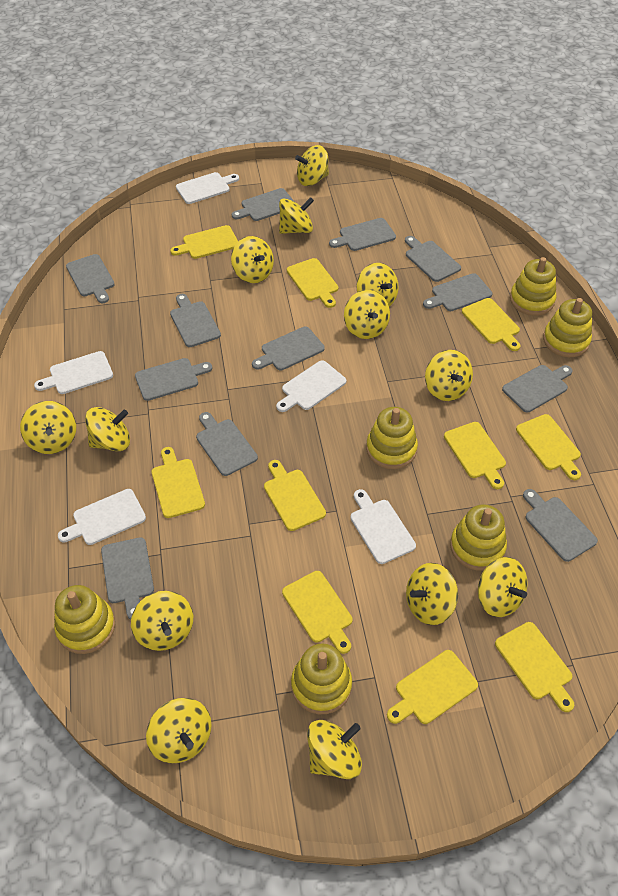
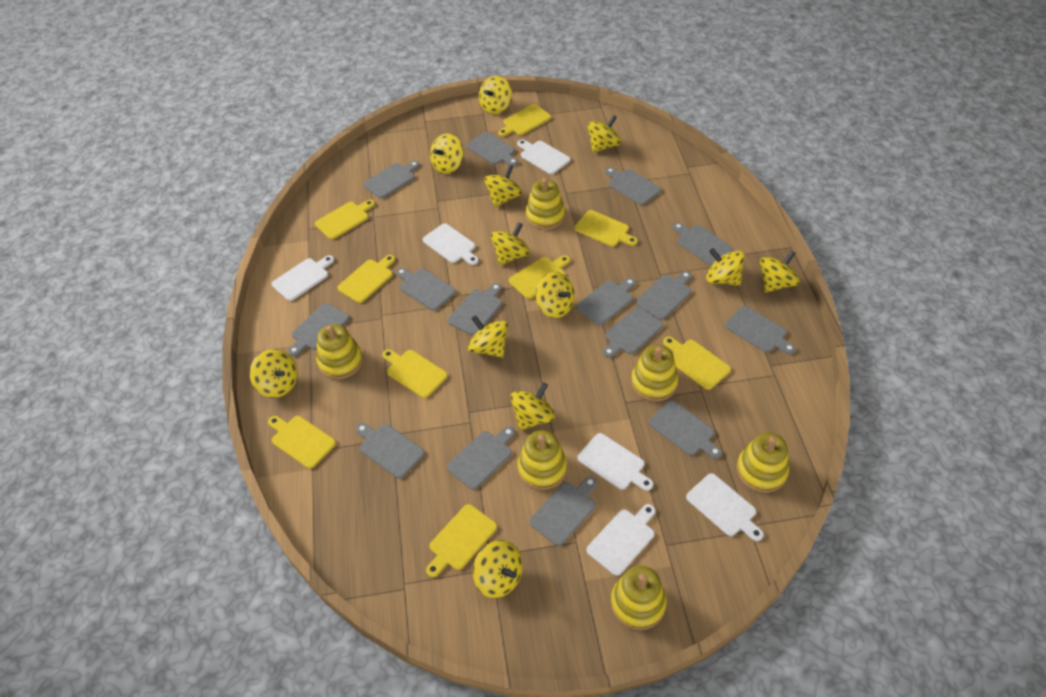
grey cutting board: [66,254,115,303] [101,537,154,620] [135,358,212,401] [170,294,221,347] [196,412,258,476] [232,188,294,221] [252,327,325,370] [329,218,396,251] [405,236,461,282] [423,273,492,311] [502,365,573,412] [523,489,598,562] = 12 -> [288,303,349,356] [356,423,425,479] [363,161,419,199] [396,268,456,311] [447,426,515,490] [448,283,502,336] [466,132,518,166] [529,476,597,546] [576,278,636,325] [603,307,663,358] [605,167,661,205] [636,271,692,320] [649,400,722,459] [673,222,733,266] [725,306,796,354] = 15
white cutting board: [34,351,113,394] [58,489,146,545] [176,172,239,204] [276,360,346,412] [351,489,416,564] = 5 -> [271,255,334,301] [423,223,479,265] [517,139,570,174] [578,433,653,491] [586,504,655,576] [686,473,764,541] = 6
yellow cutting board: [151,447,205,518] [170,225,238,259] [264,460,326,531] [282,571,353,654] [287,258,338,308] [387,650,478,724] [444,422,506,489] [462,298,520,351] [495,622,574,712] [516,414,581,480] = 10 -> [268,416,336,469] [315,200,375,239] [337,255,395,303] [382,349,448,398] [426,504,497,577] [498,104,551,137] [509,255,570,299] [574,210,638,247] [663,336,731,390] = 9
yellow spinning top: [20,401,76,454] [85,407,130,451] [131,591,193,651] [146,698,212,763] [231,236,274,283] [279,197,314,234] [295,145,329,186] [307,720,362,779] [344,290,390,339] [357,263,398,307] [406,563,458,625] [425,350,473,401] [478,557,528,617] = 13 -> [250,349,298,398] [430,133,464,174] [468,315,508,358] [473,540,523,598] [479,76,512,114] [484,165,522,207] [491,222,530,265] [510,383,555,430] [535,272,575,318] [587,115,621,153] [706,248,745,286] [760,250,800,293] = 12

